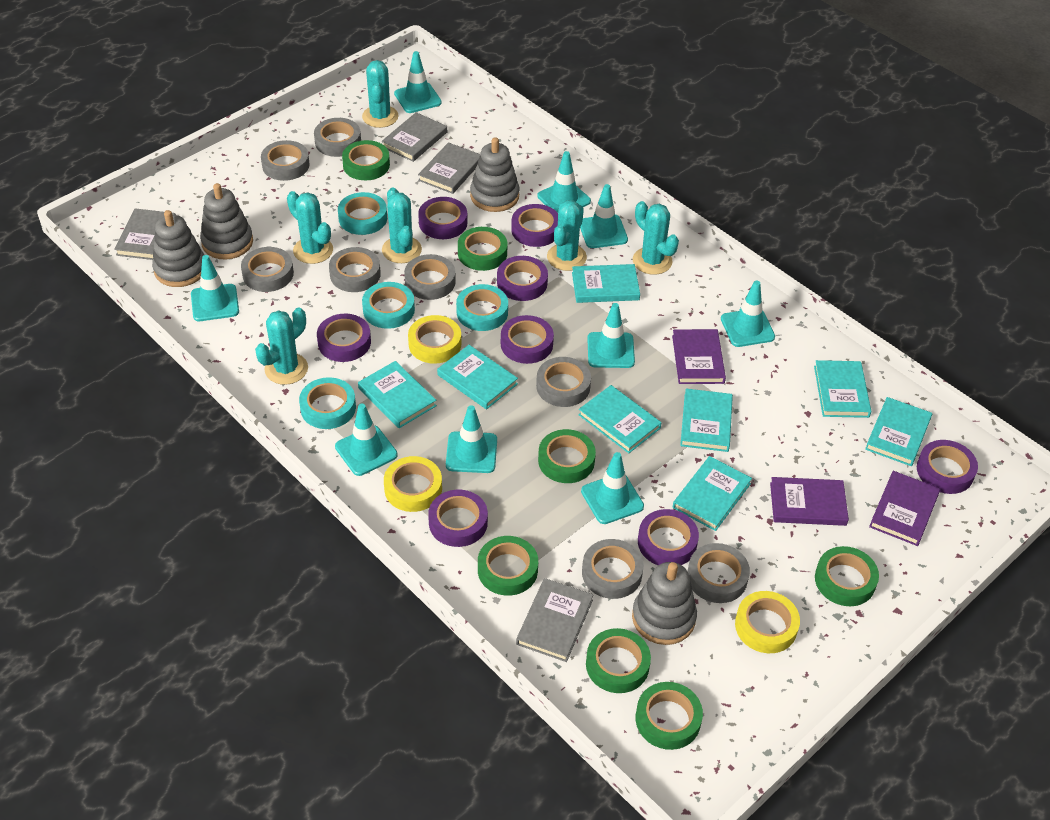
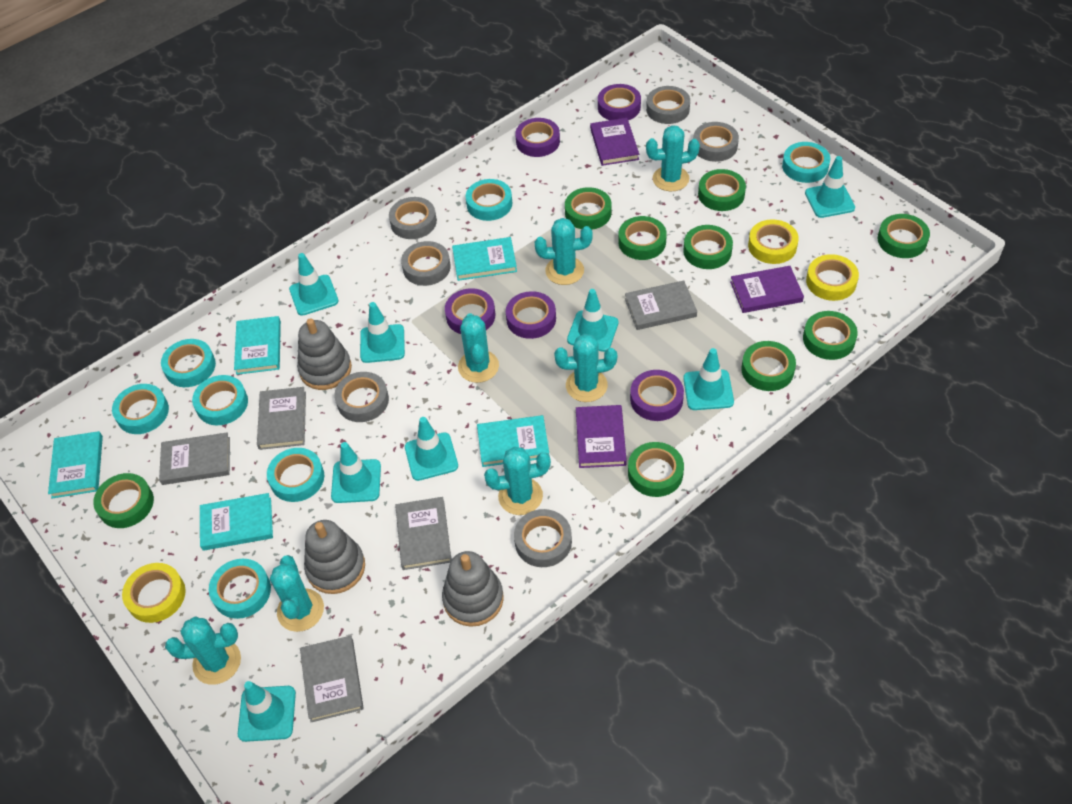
green tape: [342,140,390,180] [458,227,507,271] [478,536,538,596] [538,429,596,483] [586,628,651,693] [636,682,703,750] [815,546,879,606] = 7 -> [93,473,154,528] [565,187,611,230] [618,216,667,260] [628,442,684,497] [683,225,733,269] [698,169,746,211] [741,341,796,391] [803,311,858,360] [878,214,930,258] = 9
grey book: [114,208,176,260] [381,112,447,162] [418,142,481,194] [516,578,593,662] = 4 -> [159,432,230,485] [257,387,306,450] [300,636,364,722] [395,497,451,570] [625,280,697,330] = 5
grey stacking toy: [152,210,204,287] [200,183,253,260] [470,137,519,212] [632,562,697,645] = 4 -> [297,318,352,390] [304,520,365,594] [442,551,504,627] = 3
grey tape: [241,247,294,292] [261,140,309,181] [314,118,361,157] [329,247,381,292] [404,254,456,300] [536,357,591,407] [582,539,644,599] [688,543,750,603] = 8 -> [334,372,389,422] [389,197,437,239] [401,241,451,286] [514,509,572,567] [646,86,690,124] [693,122,739,162] = 6
purple tape: [317,314,371,362] [418,197,467,239] [428,490,488,547] [497,256,548,301] [501,315,554,364] [511,204,558,247] [638,509,699,565] [917,440,978,494] = 8 -> [445,288,495,334] [506,291,556,339] [515,118,560,157] [598,84,641,120] [630,370,684,421] = 5
turquoise book: [358,361,437,428] [437,345,518,409] [572,264,640,303] [578,385,661,453] [673,456,752,531] [680,389,733,452] [814,360,871,418] [865,397,932,466] = 8 -> [48,431,103,498] [200,493,273,551] [234,316,281,375] [452,237,517,281] [477,415,549,467] = 5
turquoise cactus: [255,308,308,385] [287,191,333,264] [362,60,399,128] [382,188,422,263] [547,200,587,271] [633,201,679,275] = 6 -> [165,616,241,685] [270,555,324,632] [458,313,499,383] [484,447,551,515] [534,218,593,285] [554,334,617,402] [646,125,700,191] = 7
turquoise tape: [299,377,356,429] [338,192,387,235] [362,282,415,329] [456,284,508,331] = 4 -> [112,384,169,434] [161,339,216,387] [192,375,248,425] [209,559,271,619] [267,448,324,502] [466,179,512,221] [782,142,830,183] = 7
turquoise traffic cone: [191,255,239,321] [335,404,398,476] [394,51,442,113] [446,405,497,473] [537,151,591,213] [580,184,628,248] [581,452,644,524] [587,303,635,368] [721,281,775,347] = 9 -> [238,681,296,742] [289,253,339,316] [331,442,381,503] [360,302,405,363] [405,417,458,481] [567,289,619,352] [683,348,734,410] [805,156,855,218] = 8

